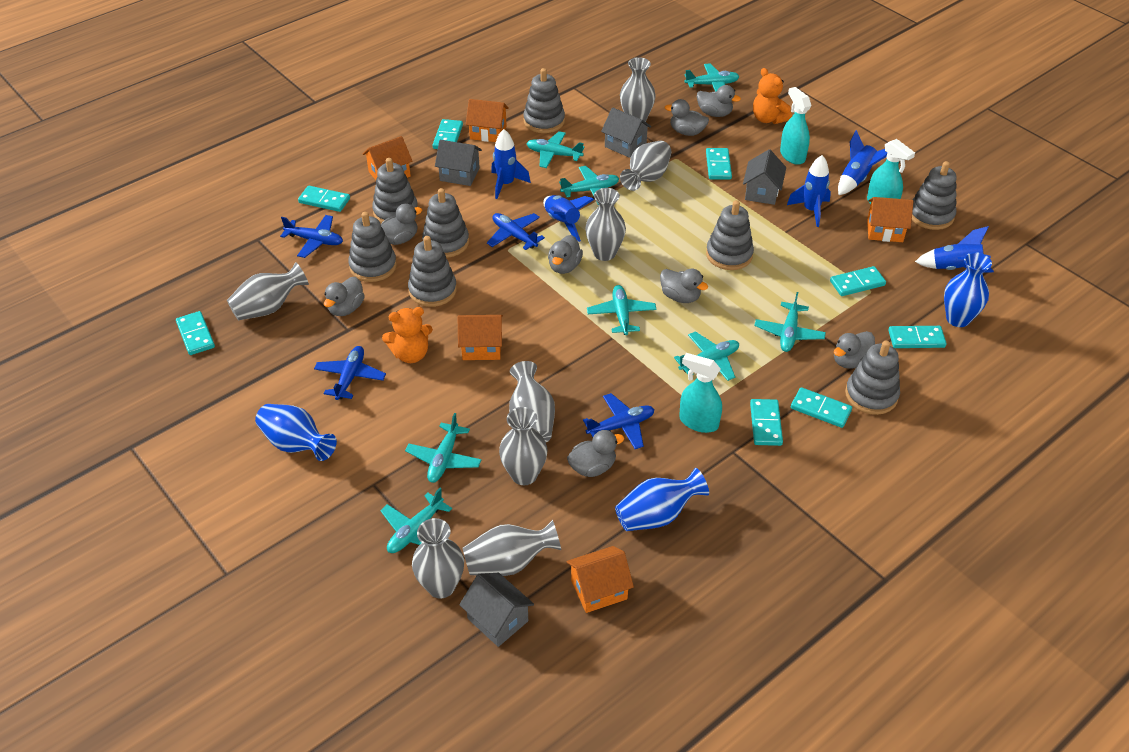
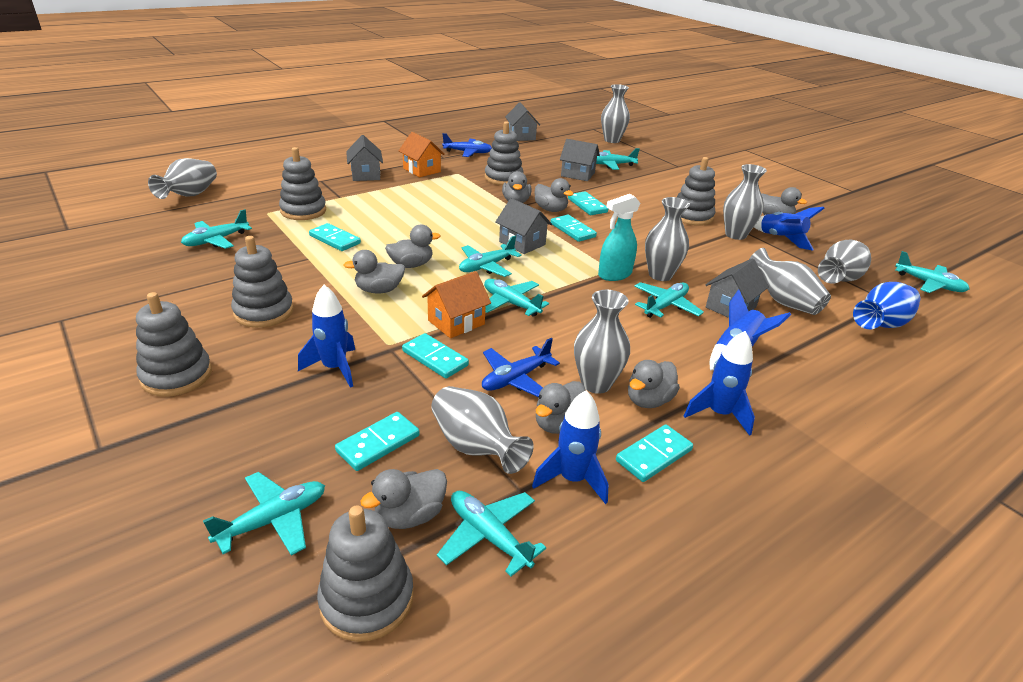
blue plane: [280,215,343,258] [314,346,386,400] [487,213,545,250] [583,393,655,449] = 4 -> [442,133,492,157] [482,338,560,397] = 2
blue vase: [255,404,337,461] [615,468,709,531] [944,252,992,327] = 3 -> [853,282,920,329] = 1
grey house: [435,140,482,186] [459,573,534,647] [601,108,652,158] [743,150,786,205] = 4 -> [346,135,383,181] [496,198,552,254] [505,102,540,141] [560,139,600,181] [705,258,769,318] = 5
grey stacking toy: [348,212,397,282] [372,158,418,223] [408,236,457,307] [422,188,469,258] [523,68,565,133] [706,200,754,270] [845,341,900,415] [912,161,956,230] = 8 -> [136,292,212,397] [231,236,294,328] [279,147,326,220] [317,505,414,642] [485,121,523,185] [677,157,715,226] = 6
orange house: [362,136,412,180] [458,315,503,360] [466,99,509,142] [566,546,634,613] [867,197,913,242] = 5 -> [399,132,445,177] [422,271,491,338] = 2
orange teddy bear: [382,307,433,363] [753,68,792,124] = 2 -> none = 0
turquoise domino: [176,311,215,355] [298,186,350,212] [433,119,463,149] [706,148,732,180] [750,399,783,446] [791,387,852,428] [830,266,886,296] [888,326,947,348] = 8 -> [309,223,361,251] [335,412,420,471] [402,333,469,379] [551,215,597,242] [568,192,608,215] [616,424,693,482] = 6
turquoise spray bottle: [679,353,722,433] [780,87,811,165] [867,139,915,204] = 3 -> [598,194,640,281] = 1

